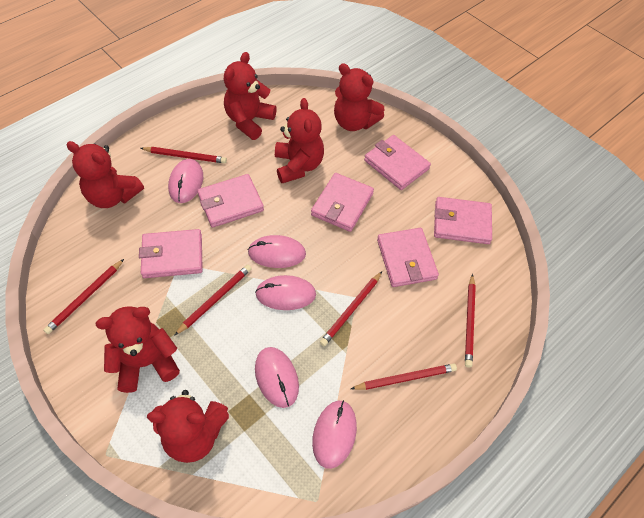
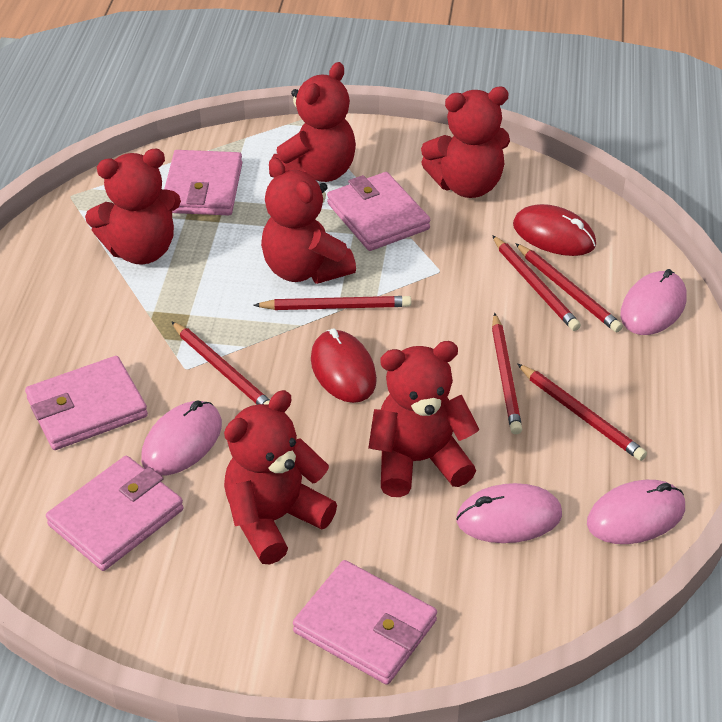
pink mouse: [168,159,203,203] [248,235,306,268] [255,275,316,310] [255,347,299,408] [312,400,357,469] = 5 -> [141,400,222,475] [456,483,562,543] [587,480,685,544] [620,269,687,335] = 4
pink wallet: [139,229,203,278] [197,174,264,228] [311,173,374,232] [364,135,431,190] [377,228,439,287] [434,197,492,244] = 6 -> [25,356,148,450] [46,456,184,571] [164,150,242,216] [293,560,437,685] [327,172,430,251] = 5
red mouse: none = 0 -> [311,328,377,403] [513,204,596,256] = 2

